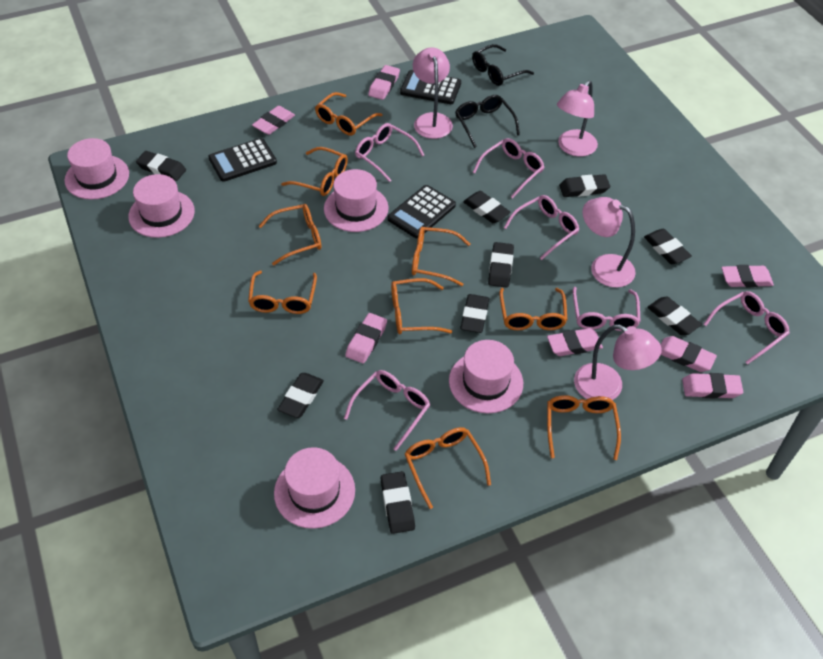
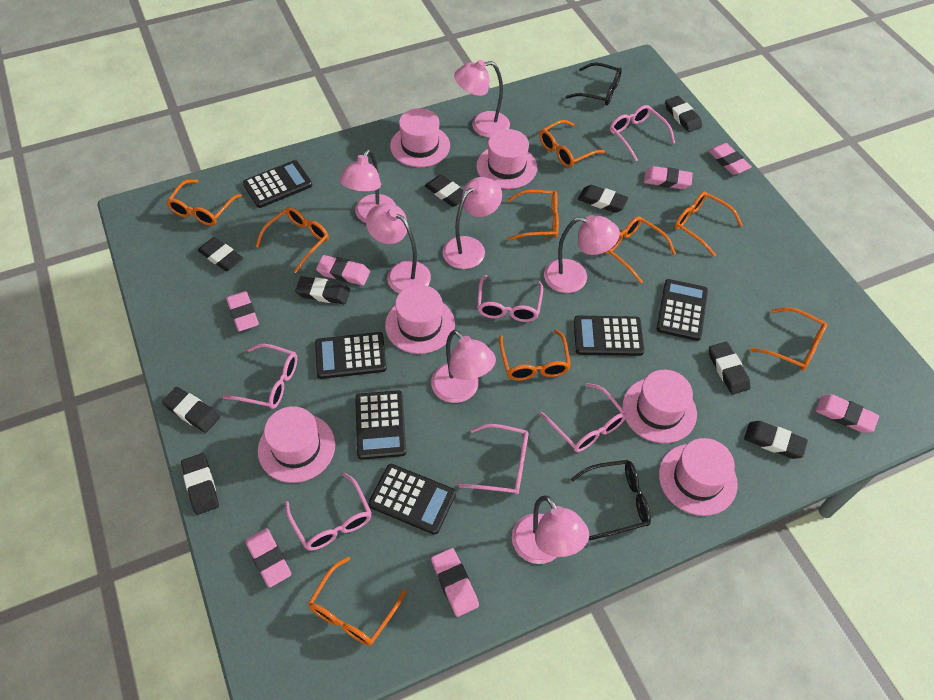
black calculator: [208,138,277,182] [388,185,456,238] [400,70,461,104] = 3 -> [243,160,312,208] [315,332,387,379] [355,391,406,460] [368,464,456,535] [574,316,644,356] [657,279,708,341] = 6
pink hat: [64,138,129,200] [128,174,195,238] [274,447,355,529] [324,169,388,232] [449,340,523,413] = 5 -> [258,406,335,483] [385,285,455,354] [390,108,450,167] [476,129,537,189] [622,370,697,443] [659,438,738,516] = 6
pink lamp: [413,48,453,139] [557,80,598,157] [574,324,662,400] [582,197,635,288] = 4 -> [340,149,396,223] [366,203,431,294] [431,330,496,403] [442,177,502,269] [454,60,510,138] [512,495,589,564] [544,215,620,293] = 7

